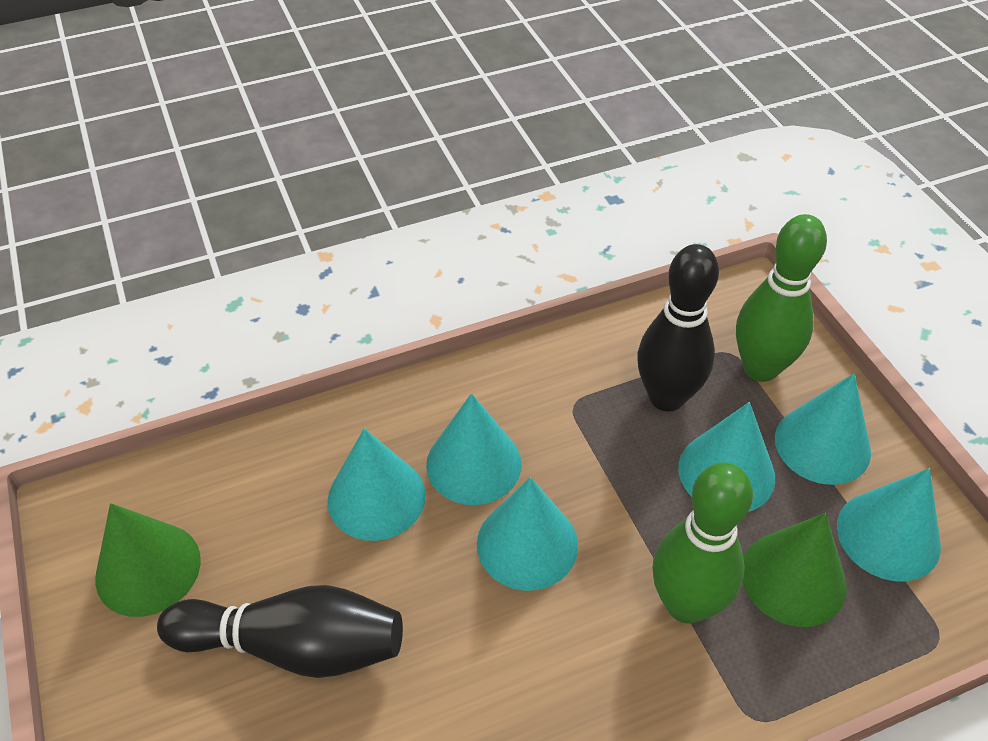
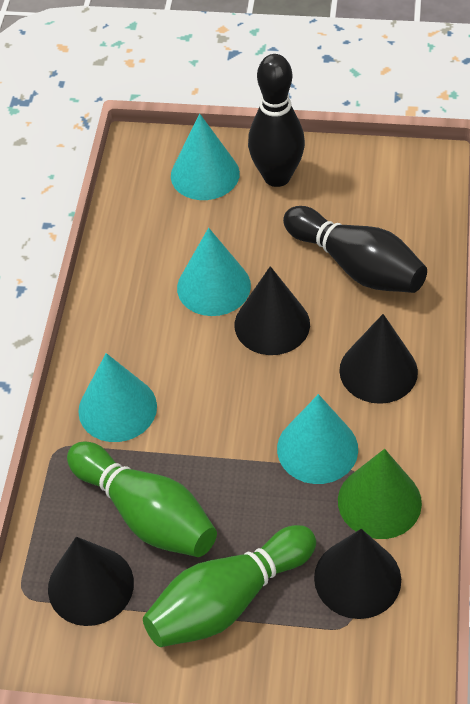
black cone: none = 0 -> [48,537,134,626] [235,266,310,355] [314,529,401,619] [339,314,418,404] = 4
green cone: [95,503,201,617] [742,513,847,627] = 2 -> [338,449,422,539] = 1
turquoise cone: [328,428,426,541] [426,393,522,505] [477,477,578,591] [678,402,775,512] [775,373,871,485] [837,468,941,582] = 6 -> [78,353,157,442] [171,114,240,200] [177,228,251,316] [277,394,358,484] = 4

